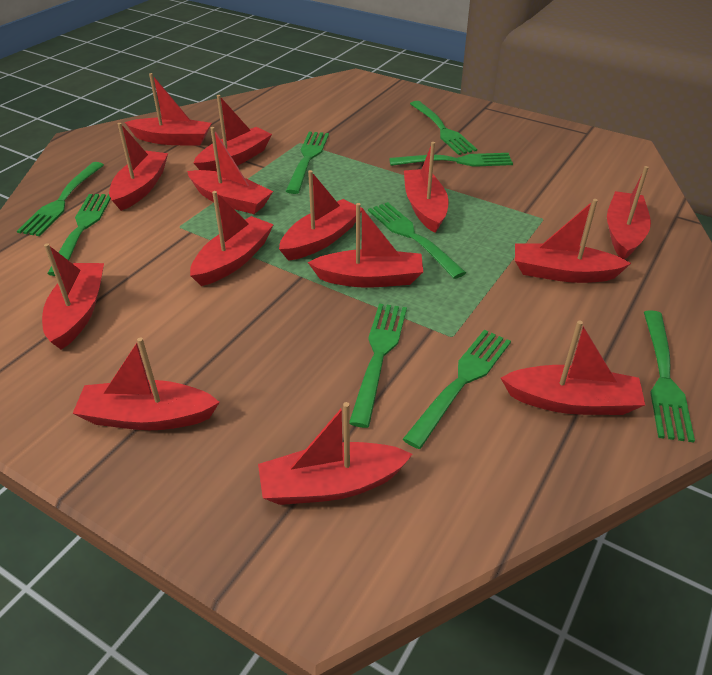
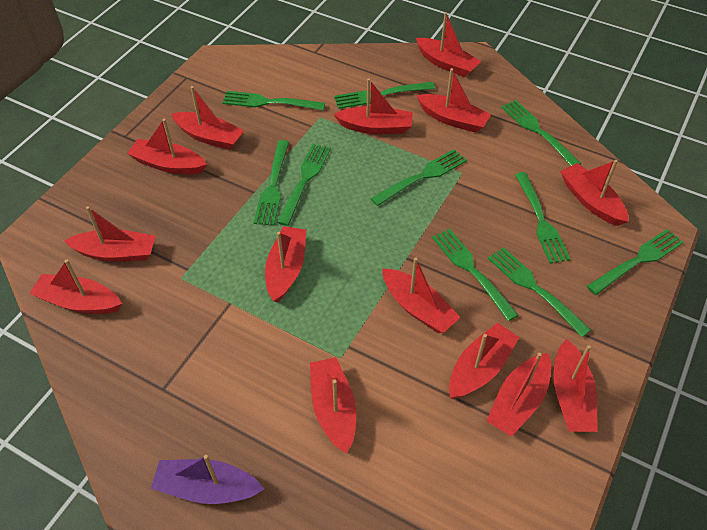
green fork: [17,162,104,236] [47,194,111,276] [286,132,329,194] [350,303,407,428] [368,202,466,279] [389,153,513,167] [403,330,511,449] [410,101,477,155] [644,310,695,443] = 9 -> [222,91,325,111] [254,140,289,226] [277,144,331,226] [334,82,435,109] [371,149,467,206] [432,228,519,321] [488,247,591,337] [501,100,582,166] [515,172,570,264] [587,229,684,295] = 10
purple boat: none = 0 -> [151,455,264,504] = 1

